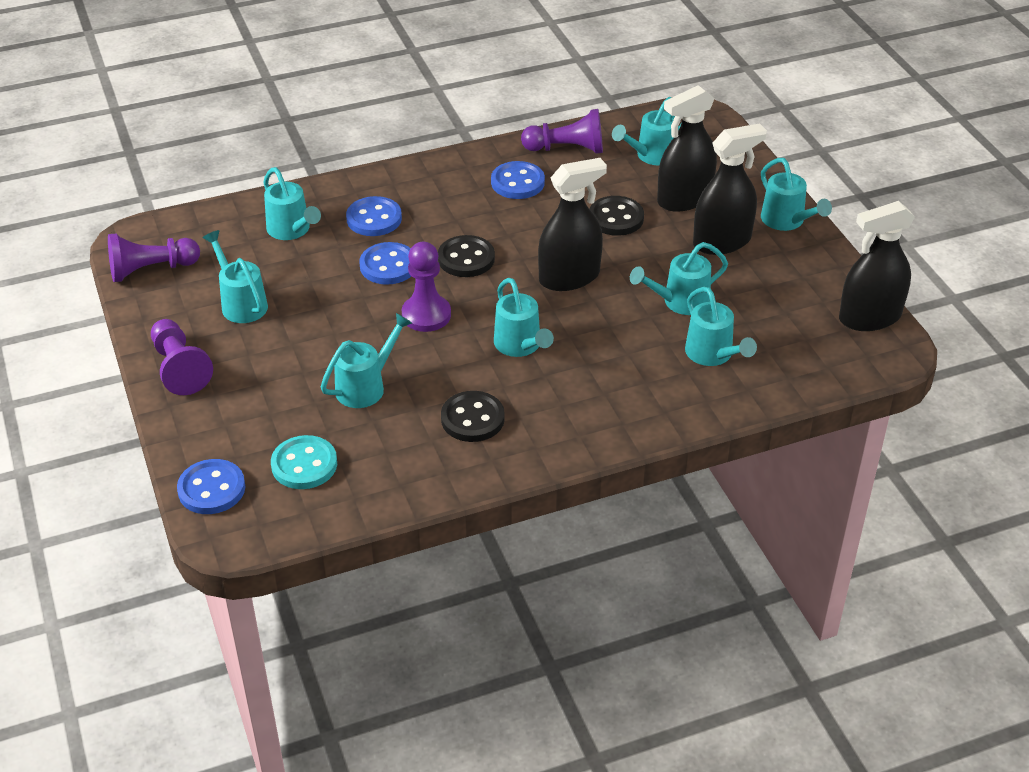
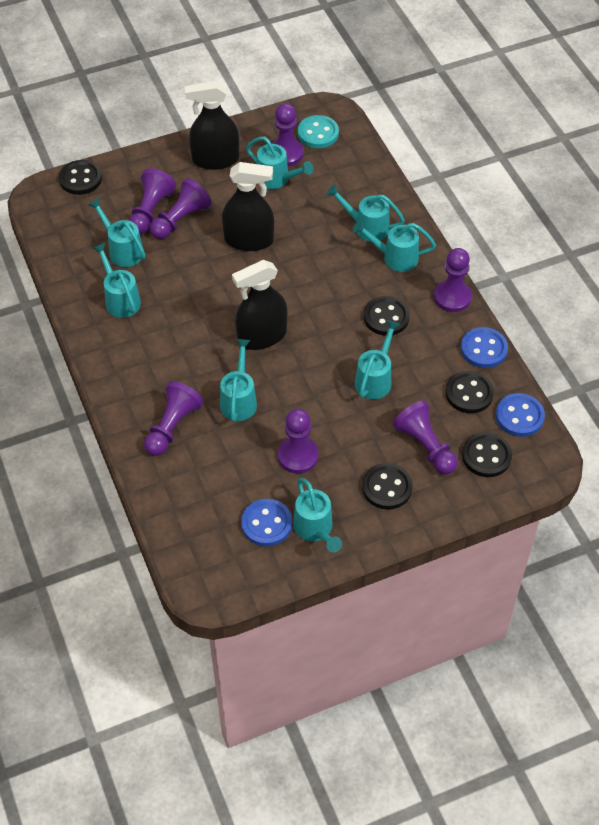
black button: [438,235,495,277] [441,391,505,442] [590,196,644,236] = 3 -> [59,160,102,195] [362,463,413,510] [364,296,410,336] [446,371,494,413] [462,432,512,477] = 5
black spray bottle: [538,158,607,291] [657,85,717,212] [693,123,767,255] [839,201,915,331] = 4 -> [185,81,239,170] [222,162,274,251] [232,260,288,350] = 3
blue button: [177,459,245,514] [346,196,402,236] [360,242,411,285] [491,161,545,199] = 4 -> [241,499,292,547] [461,327,508,368] [496,393,545,437] = 3
purple pawn: [108,234,200,282] [151,319,213,395] [402,242,451,332] [521,109,603,154] = 4 -> [129,168,176,234] [144,381,204,456] [149,178,212,239] [272,103,304,166] [278,409,319,474] [393,401,458,475] [434,248,472,312] = 7

